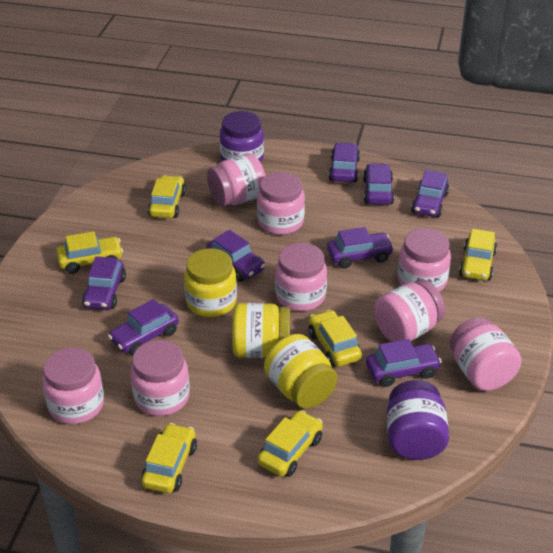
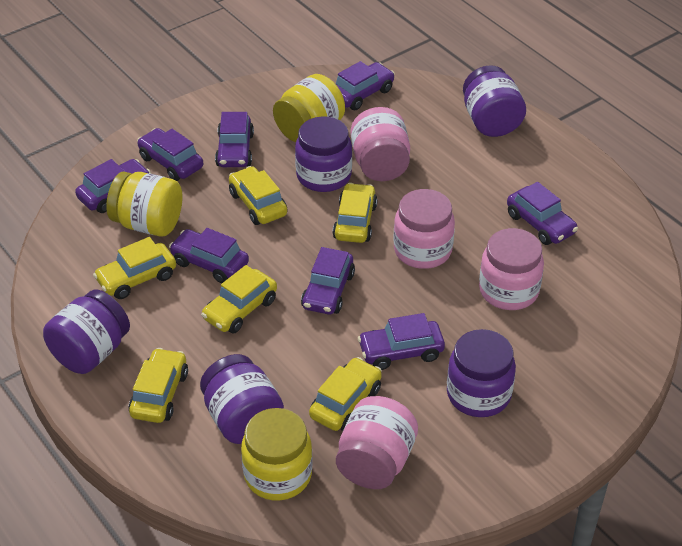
pink jar: [42,348,104,424] [130,340,190,416] [207,153,266,207] [257,172,305,235] [275,243,327,311] [374,279,445,342] [398,228,451,292] [450,317,522,391] = 8 -> [336,396,418,489] [350,107,410,181] [394,189,455,269] [479,228,544,310] = 4
purple jar: [220,111,264,163] [387,380,449,460] = 2 -> [43,289,130,374] [200,354,284,444] [295,116,352,192] [447,329,516,417] [463,65,526,137] = 5

